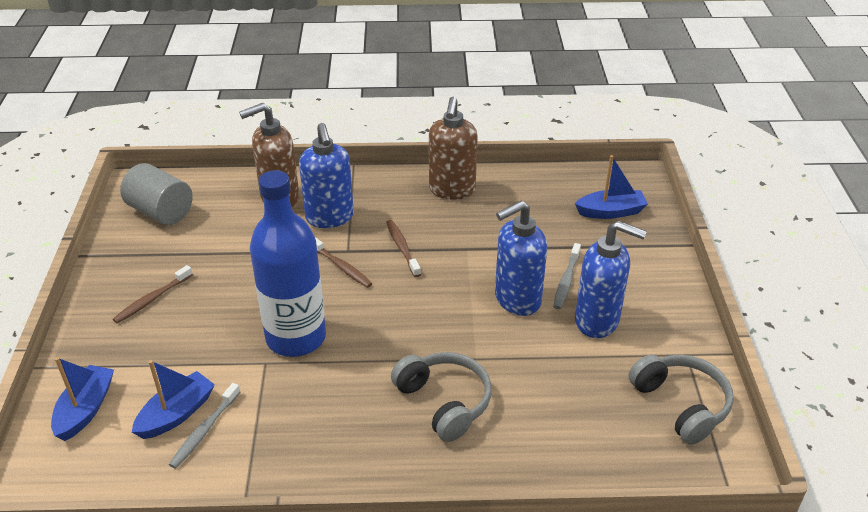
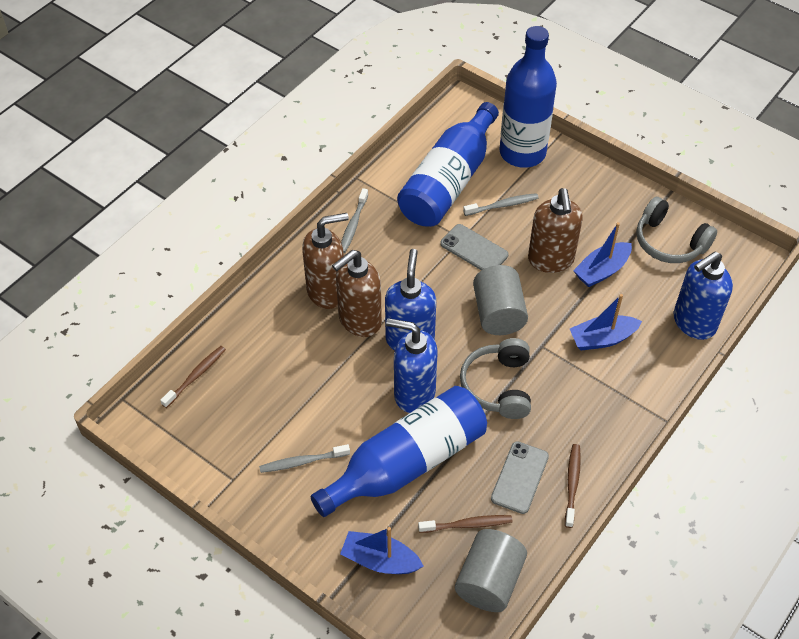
blue bottle: [250,170,326,357] = 1 -> [310,386,487,517] [397,102,499,227] [500,26,557,168] = 3
brown soap dispenser: [239,103,299,207] [429,97,478,200] = 2 -> [302,213,349,309] [332,250,382,337] [528,188,583,273] = 3
grey cylinder: [120,163,193,225] = 1 -> [455,529,527,612] [473,265,528,335] = 2
grey phone: none = 0 -> [440,224,508,271] [491,441,549,514] = 2
grey toothbrush: [169,383,240,469] [553,243,581,309] = 2 -> [259,444,350,473] [341,188,368,253] [463,193,539,216] = 3

